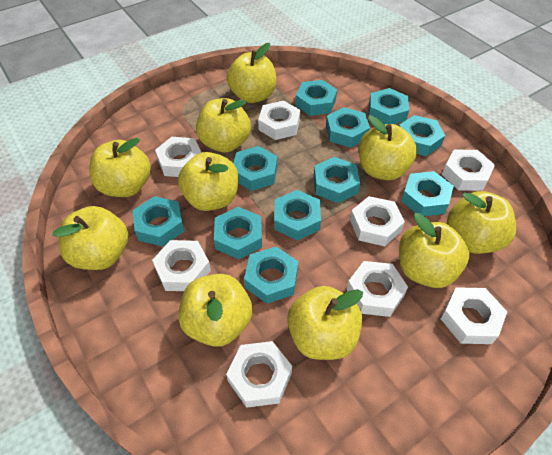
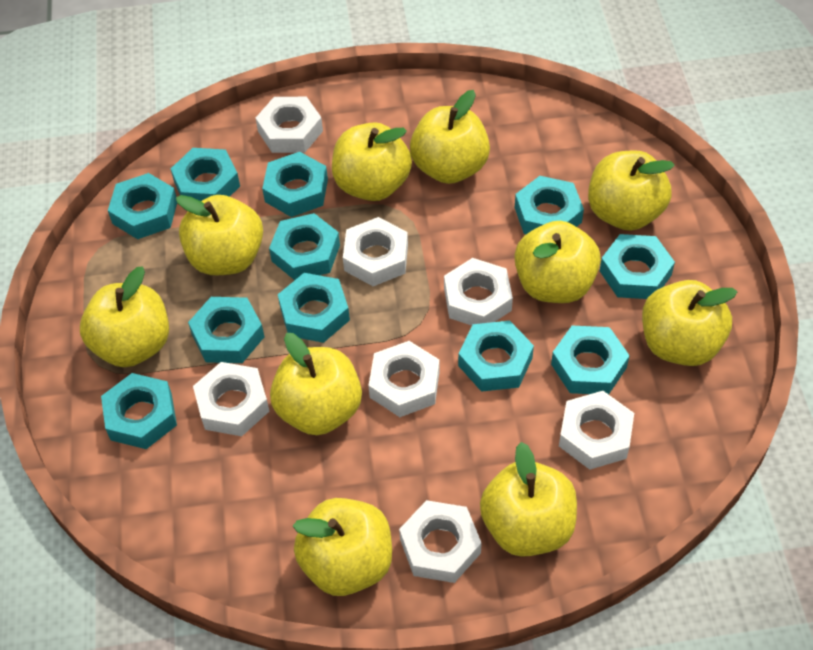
white nut: [152,240,211,291] [155,137,202,177] [226,341,292,408] [258,101,300,140] [346,261,408,317] [350,196,405,246] [441,287,507,344] [442,150,495,191] = 8 -> [193,362,269,436] [256,97,323,153] [343,217,408,286] [368,341,440,417] [399,500,482,583] [444,258,513,326] [559,391,634,470] = 7

